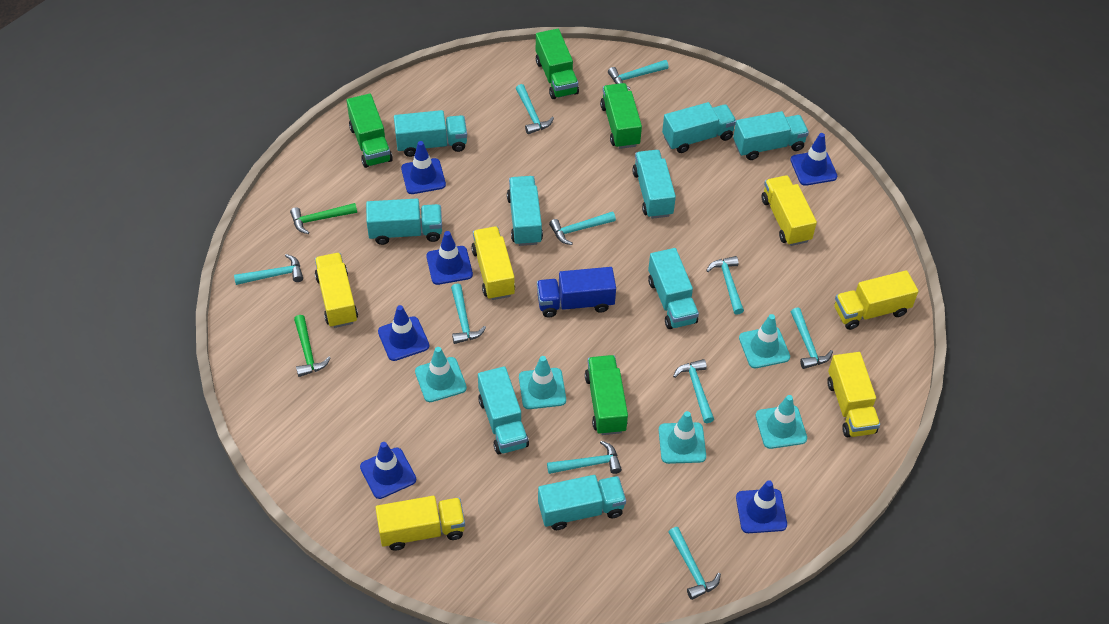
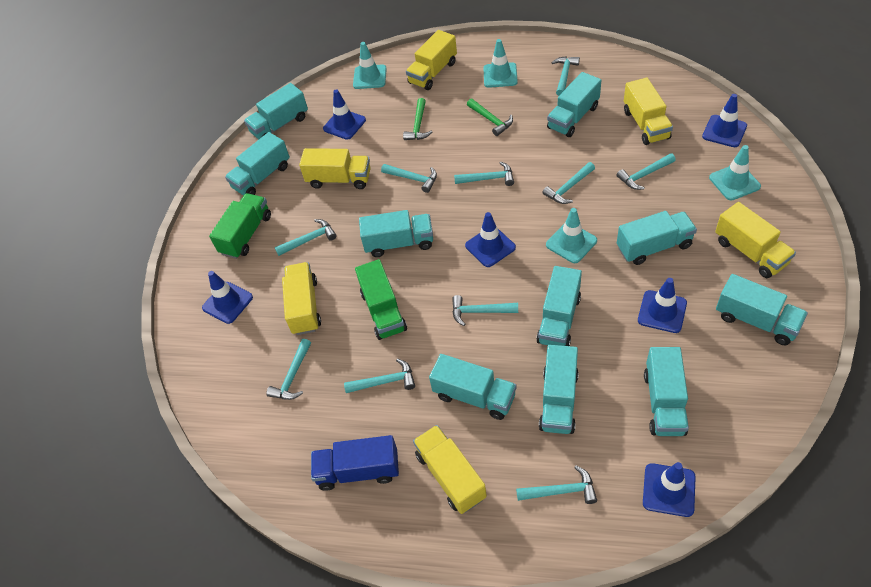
green truck: [347,94,393,168] [536,29,579,99] [585,355,628,435] [600,83,642,149] = 4 -> [209,193,271,259] [355,259,407,340] = 2
turquoise traffic cone: [415,347,467,402] [519,356,566,409] [658,411,706,464] [739,314,790,368] [756,395,807,449] = 5 -> [353,42,387,89] [484,39,518,88] [546,208,597,263] [709,145,761,201] = 4
turquoise truck: [366,199,442,245] [394,110,467,157] [478,366,529,454] [507,176,543,246] [538,475,626,530] [632,150,676,219] [648,248,699,329] [662,102,736,153] [733,111,809,160] = 9 -> [225,132,290,195] [244,83,308,139] [359,210,433,257] [429,354,516,420] [536,266,582,346] [539,345,579,434] [547,72,601,137] [617,211,697,265] [644,347,689,436] [716,274,808,345] = 10

